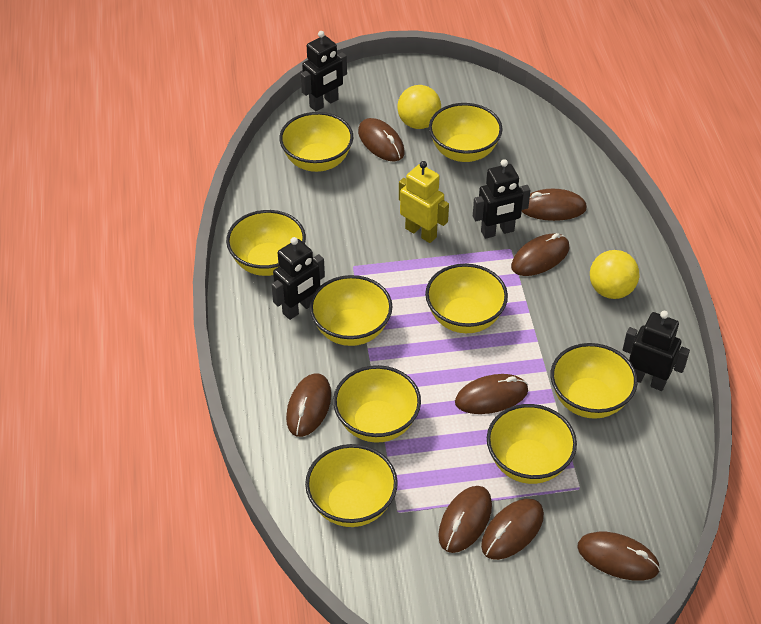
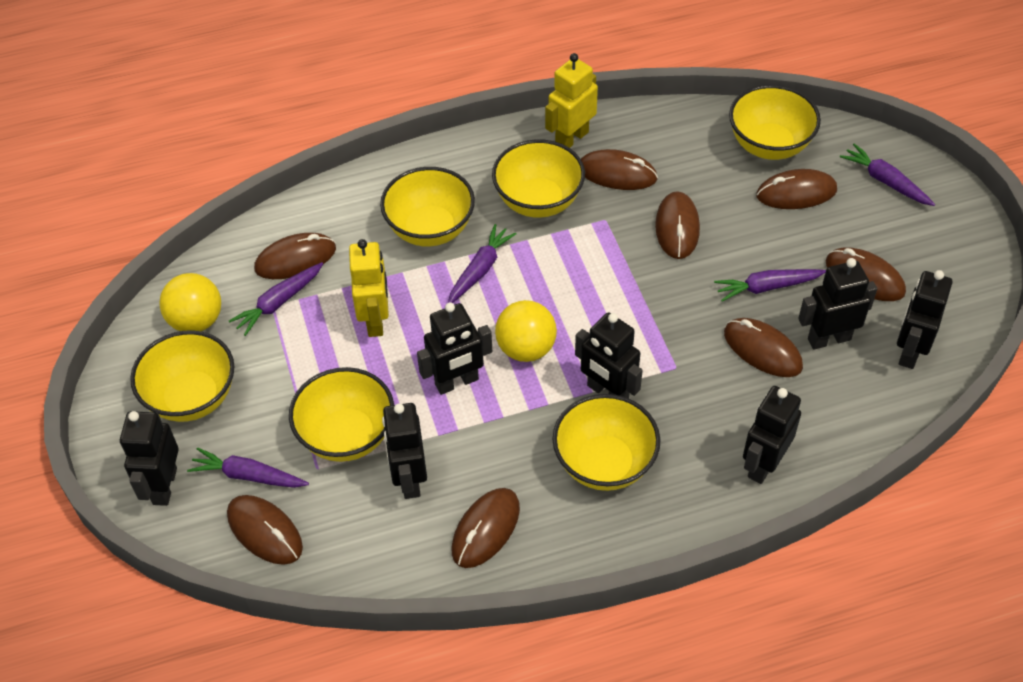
black robot: [271,237,325,320] [301,31,347,111] [473,159,531,239] [623,311,690,391] = 4 -> [120,411,179,506] [382,403,427,499] [417,302,492,395] [575,312,643,399] [743,386,801,484] [798,258,877,350] [897,270,952,369] = 7
purple carrot: none = 0 -> [187,447,309,488] [229,262,323,336] [448,224,516,303] [714,269,826,302] [840,143,935,206] = 5
yellow bowl: [226,210,306,276] [279,112,353,172] [305,444,398,527] [309,275,393,346] [333,365,421,443] [425,264,508,333] [429,103,503,162] [487,404,577,484] [551,343,638,419] = 9 -> [130,330,234,422] [289,367,394,462] [380,167,475,246] [492,139,585,218] [553,394,660,491] [729,85,821,160] = 6
yellow robot: [399,161,449,243] = 1 -> [349,239,389,337] [545,53,598,148] = 2

